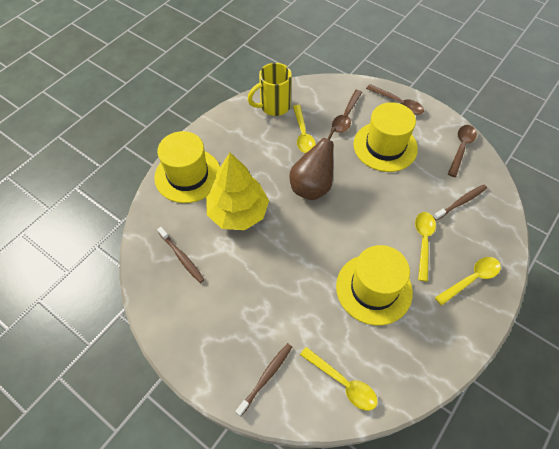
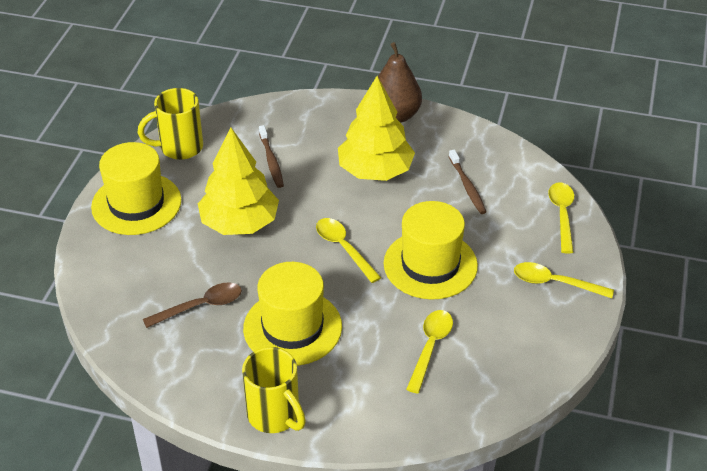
brown spoon: [332,90,362,133] [366,84,424,115] [448,125,477,177] = 3 -> [143,282,242,328] = 1
brown toothbrush: [157,227,204,283] [235,343,292,416] [433,185,487,221] = 3 -> [259,125,284,188] [449,150,486,214] = 2
yellow mug: [247,63,292,116] = 1 -> [138,88,203,160] [242,347,306,433] = 2
yellow tree: [206,152,269,230] = 1 -> [198,127,279,235] [338,76,415,181] = 2

